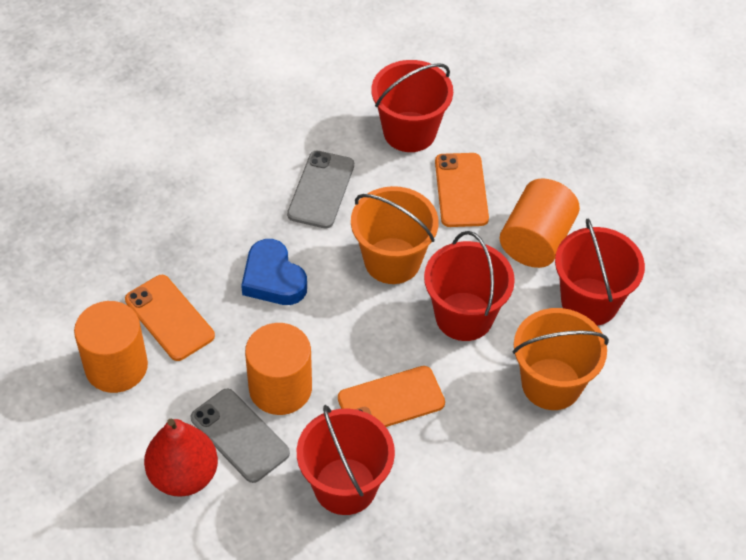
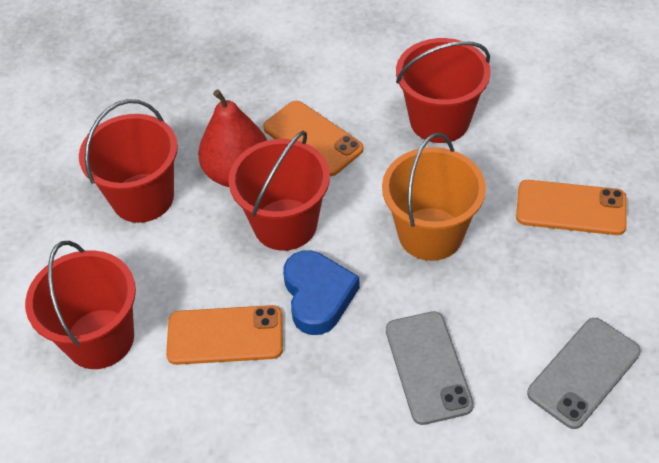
orange bucket: [351,186,439,284] [513,308,609,410] = 2 -> [382,133,486,261] = 1
orange cylinder: [74,301,148,393] [245,323,312,415] [500,178,580,268] = 3 -> none = 0

